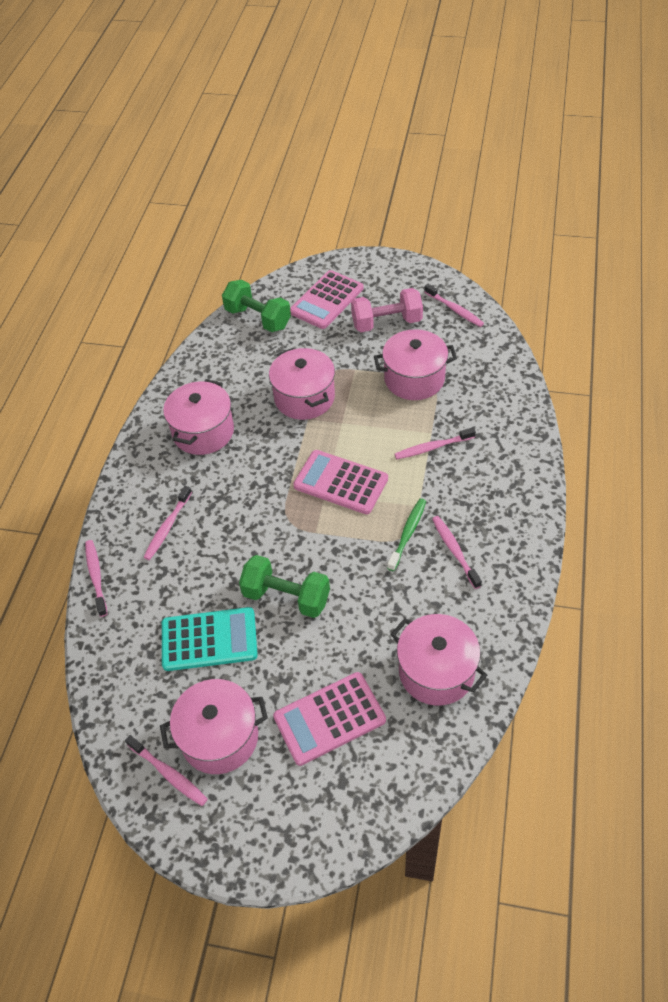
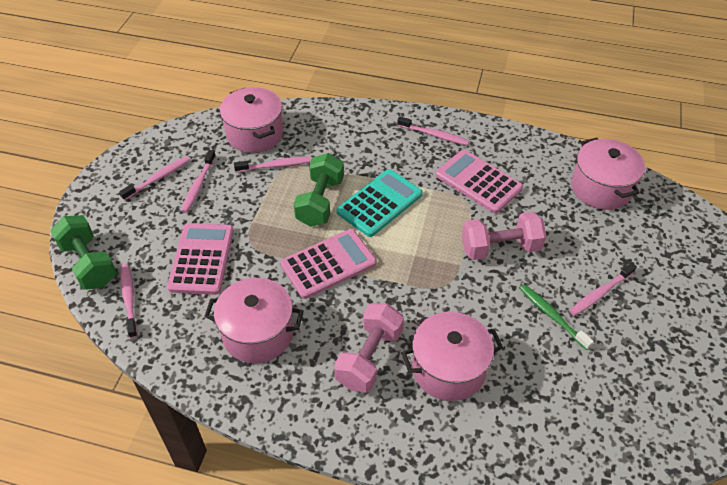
pink dumbbell: [351,288,423,332] = 1 -> [334,303,404,393] [462,212,547,260] = 2
pink pot: [160,679,268,774] [163,379,234,455] [269,348,335,420] [374,329,457,400] [391,614,487,706] = 5 -> [204,278,304,363] [220,87,283,153] [401,312,503,401] [571,138,645,210] = 4

